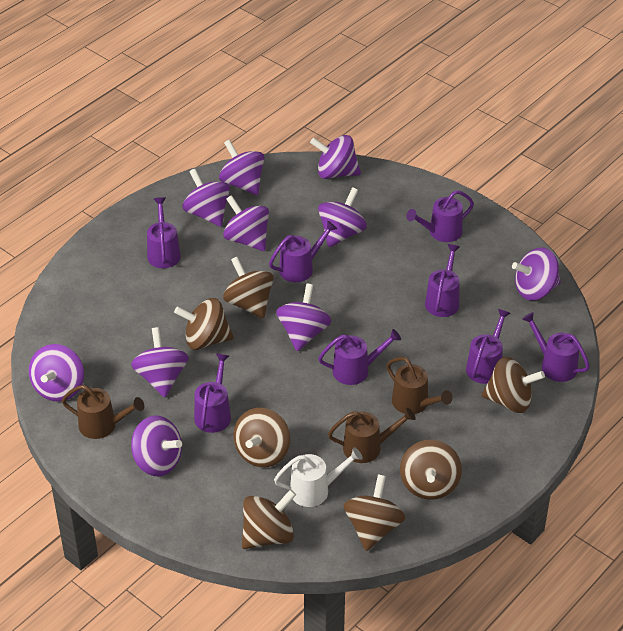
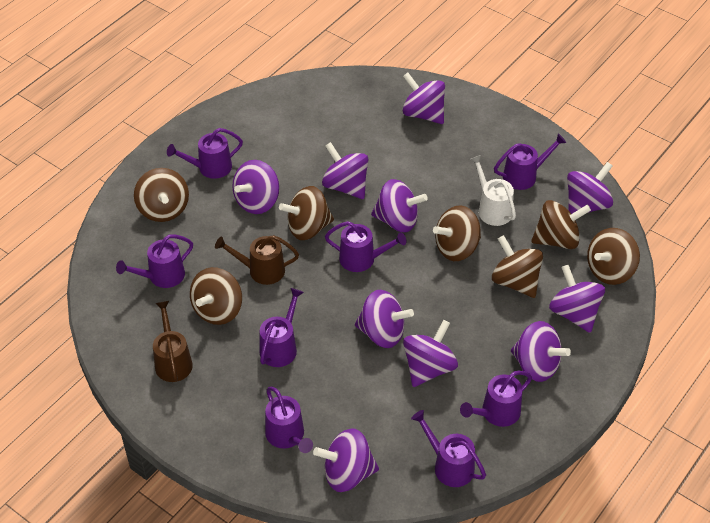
brown watering can: [62,385,144,439] [328,408,416,463] [387,357,453,414] = 3 -> [153,301,193,382] [215,235,299,285] = 2

